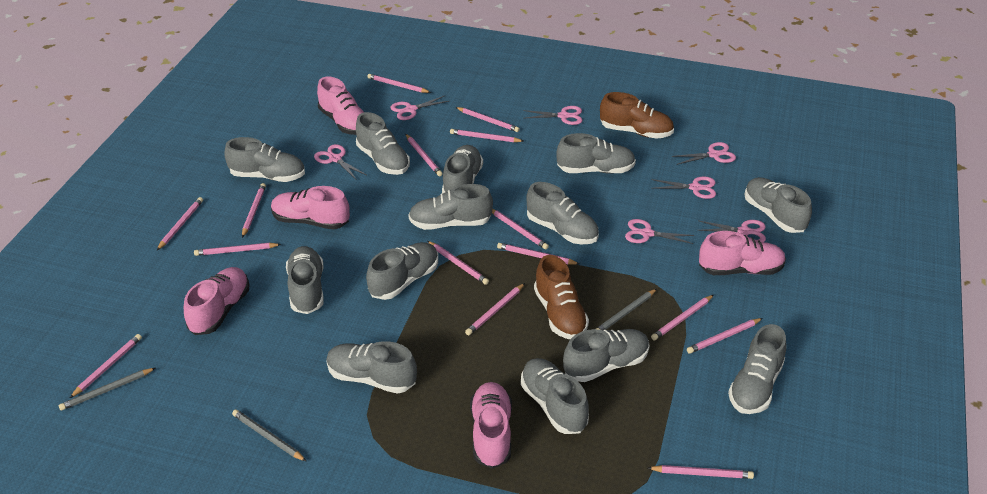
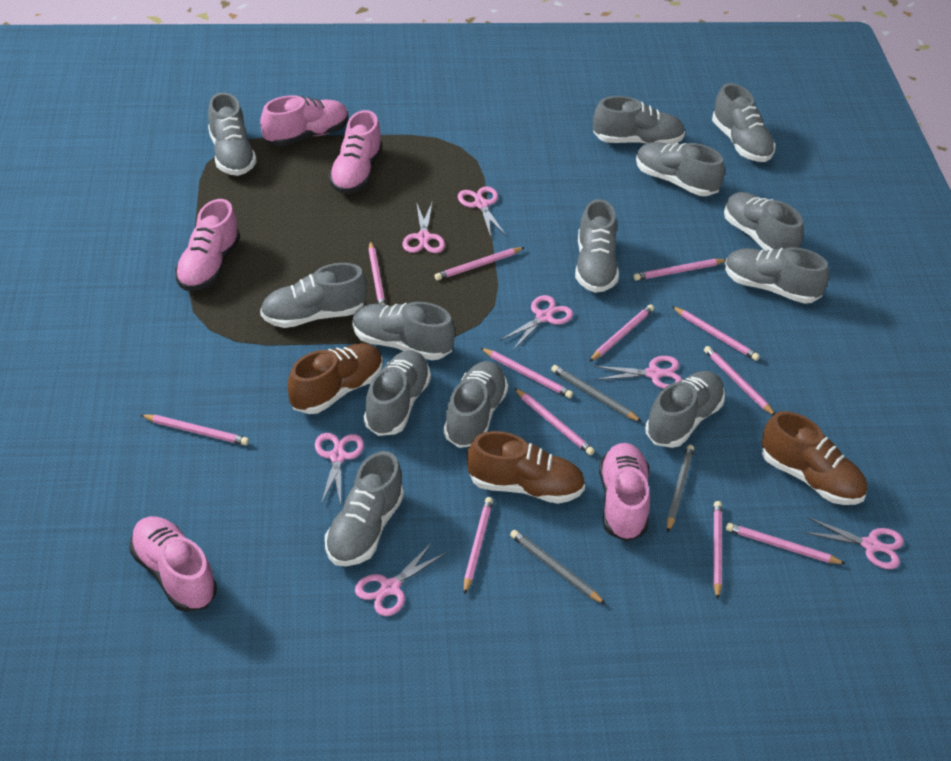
brown shoe: [534,255,589,339] [600,92,674,139] = 2 -> [288,343,383,414] [467,431,585,504] [762,411,867,505] = 3
pink pencil: [70,334,142,398] [157,197,203,250] [194,243,281,256] [242,183,266,238] [367,74,431,93] [405,134,443,176] [428,241,489,285] [450,129,523,142] [456,107,520,132] [465,283,525,336] [492,209,549,250] [497,243,579,265] [648,465,754,479] [651,295,714,340] [687,318,763,354] = 15 -> [141,414,249,445] [369,241,386,305] [434,247,525,280] [464,497,493,595] [481,348,573,398] [514,388,595,455] [589,304,654,362] [634,259,726,281] [672,306,760,361] [704,346,775,415] [713,501,722,600] [726,523,846,564] = 12

